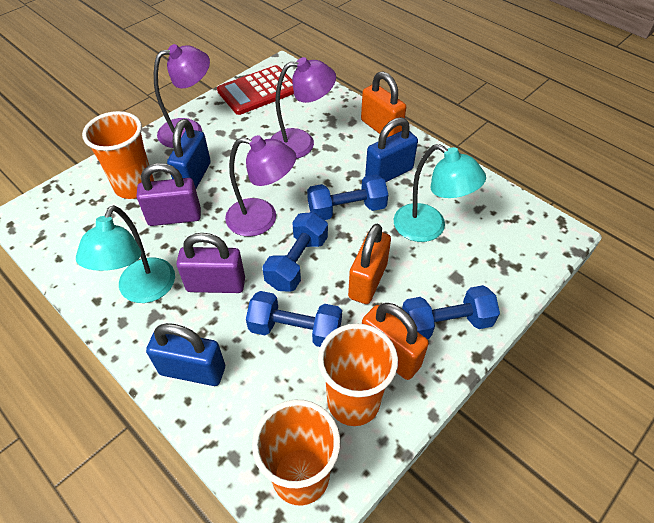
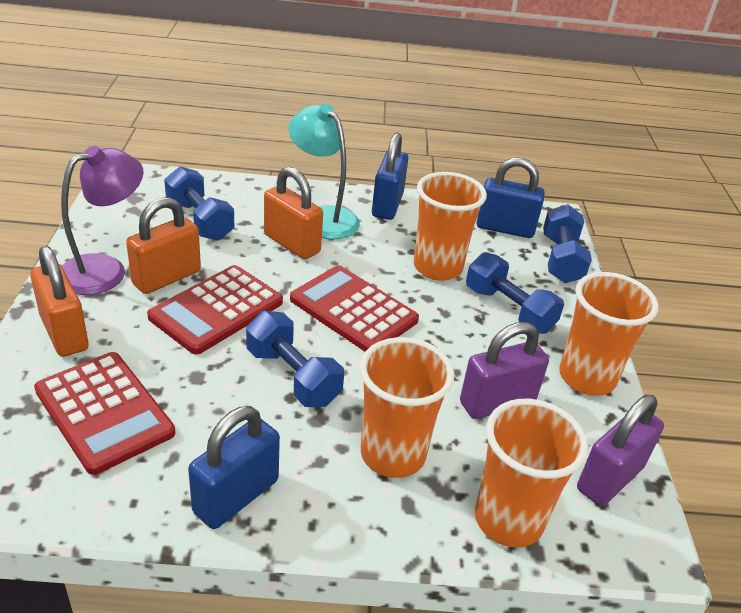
orange cup: [82,111,154,199] [252,400,341,506] [318,323,398,426] = 3 -> [360,337,454,478] [414,172,487,281] [475,399,588,548] [559,272,658,396] = 4
purple lamp: [154,44,210,148] [225,135,296,237] [270,57,336,159] = 3 -> [61,146,143,295] = 1
red calculator: [217,65,294,115] = 1 -> [34,352,175,475] [147,265,283,355] [290,265,419,351] = 3
turquoise lamp: [76,205,175,303] [394,144,486,242] = 2 -> [289,104,360,239] = 1

